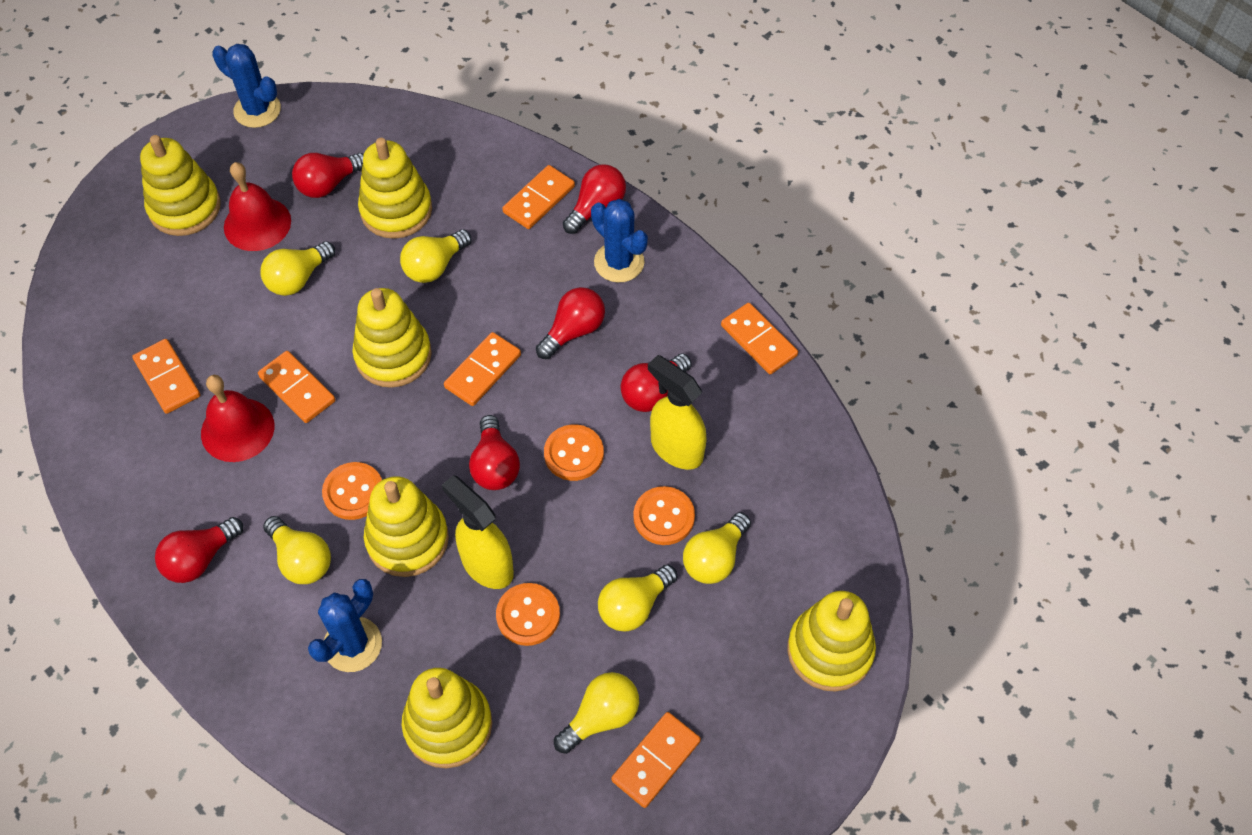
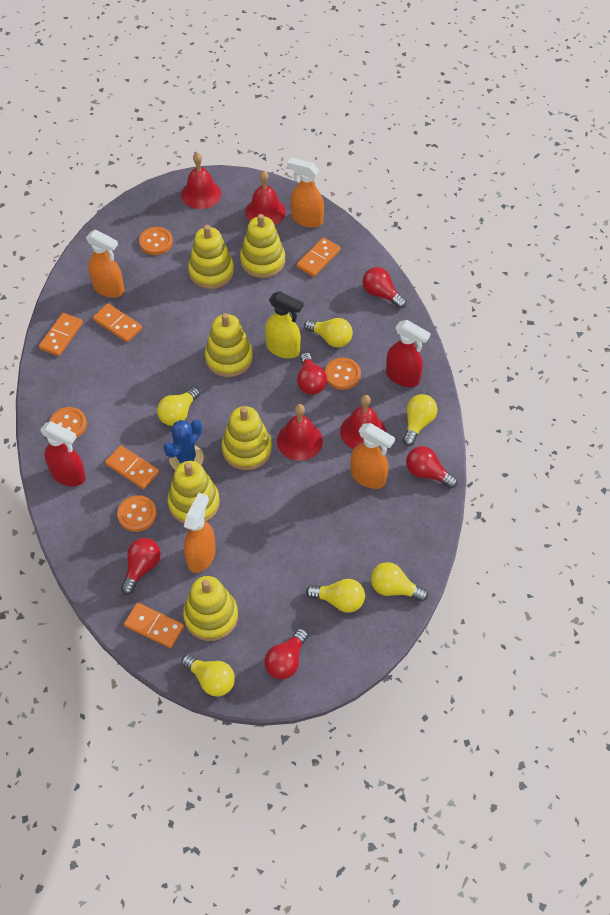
blue cactus: [212,44,281,128] [308,579,382,672] [591,199,648,283] = 3 -> [164,420,204,470] = 1
orange domino: [132,339,200,414] [258,351,336,423] [444,332,521,406] [502,165,575,229] [611,712,701,808] [721,303,798,374] = 6 -> [39,313,83,356] [93,304,142,342] [105,445,159,489] [124,603,184,648] [297,237,340,277] = 5
orange spray bottle: none = 0 -> [86,229,124,298] [184,493,216,573] [287,158,324,228] [351,423,395,489] = 4
red bell: [201,375,274,462] [224,162,291,251] = 2 -> [181,152,221,209] [245,170,286,225] [277,404,323,461] [340,395,386,449] = 4
red light bulb: [155,517,243,583] [292,153,364,198] [469,415,520,490] [536,287,605,359] [563,164,626,234] [621,353,692,412] = 6 -> [121,538,161,595] [264,629,308,680] [297,353,327,395] [363,267,406,308] [406,446,458,488] = 5
red spray bottle: none = 0 -> [40,421,86,486] [386,320,431,387] = 2
yellow spray bottle: [442,475,514,589] [648,355,707,470] = 2 -> [265,291,303,358] = 1

